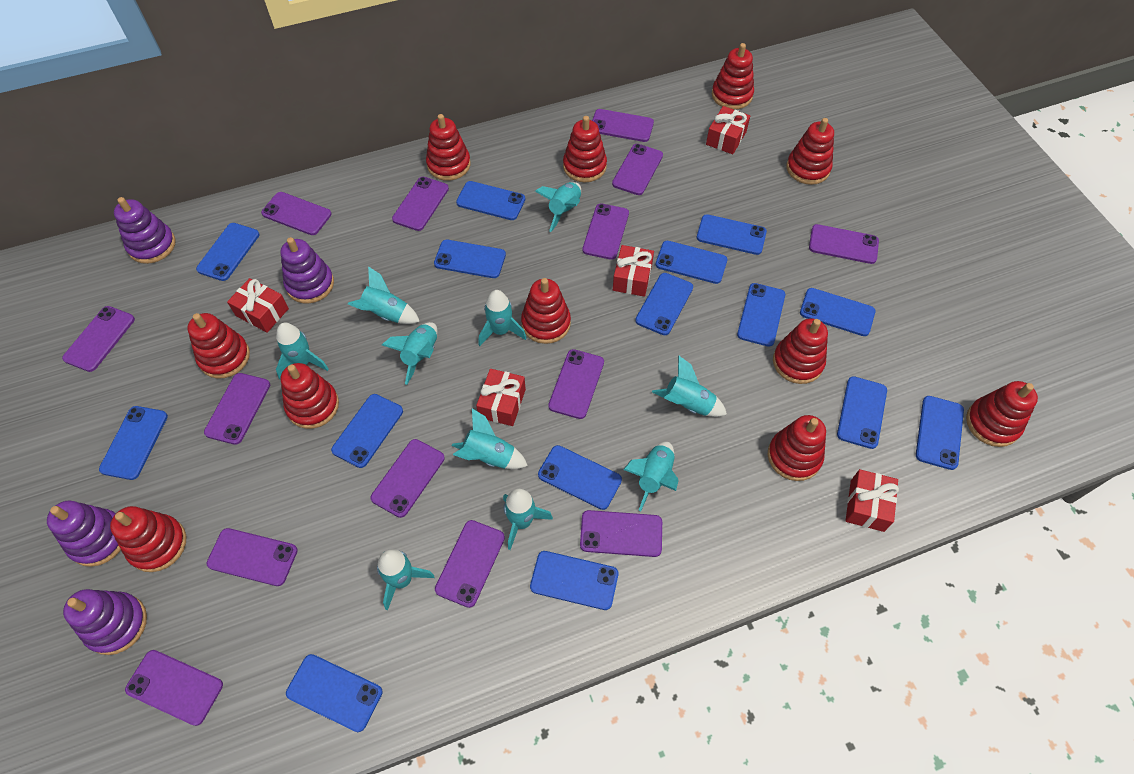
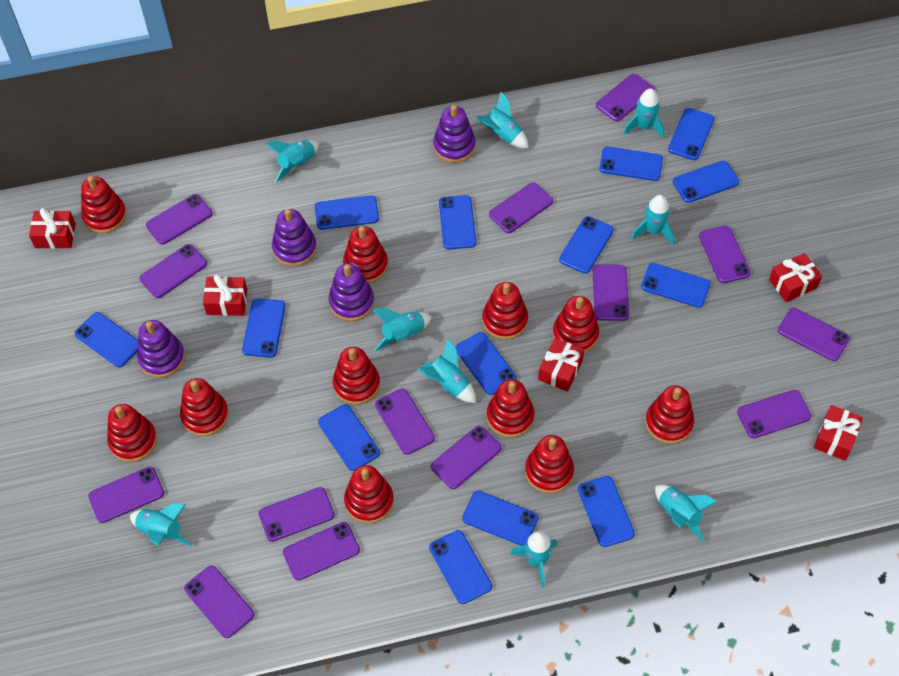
blue phone: [99,406,168,480] [196,223,259,281] [286,654,383,732] [331,394,403,468] [434,240,506,278] [456,181,525,220] [530,551,618,610] [538,445,622,510] [635,273,693,335] [656,241,727,284] [697,214,767,255] [737,283,785,347] [800,288,875,336] [837,376,887,449] [916,396,964,470] = 15 -> [75,312,138,367] [242,298,286,358] [315,195,379,230] [318,404,380,471] [429,530,492,604] [439,195,476,249] [455,332,517,395] [462,491,539,546] [559,216,614,274] [578,476,635,547] [599,147,663,181] [641,263,710,308] [668,108,714,160] [673,161,739,203] = 14
turquoise rocket: [276,323,329,379] [348,266,420,324] [377,549,434,610] [382,322,437,385] [451,408,528,469] [478,290,527,346] [503,489,553,550] [535,182,581,232] [623,442,679,511] [652,355,727,417] = 10 -> [130,503,193,547] [265,140,319,182] [372,307,432,351] [417,339,476,403] [476,92,528,148] [510,531,557,587] [623,89,665,138] [631,195,674,244] [655,485,718,541] = 9

